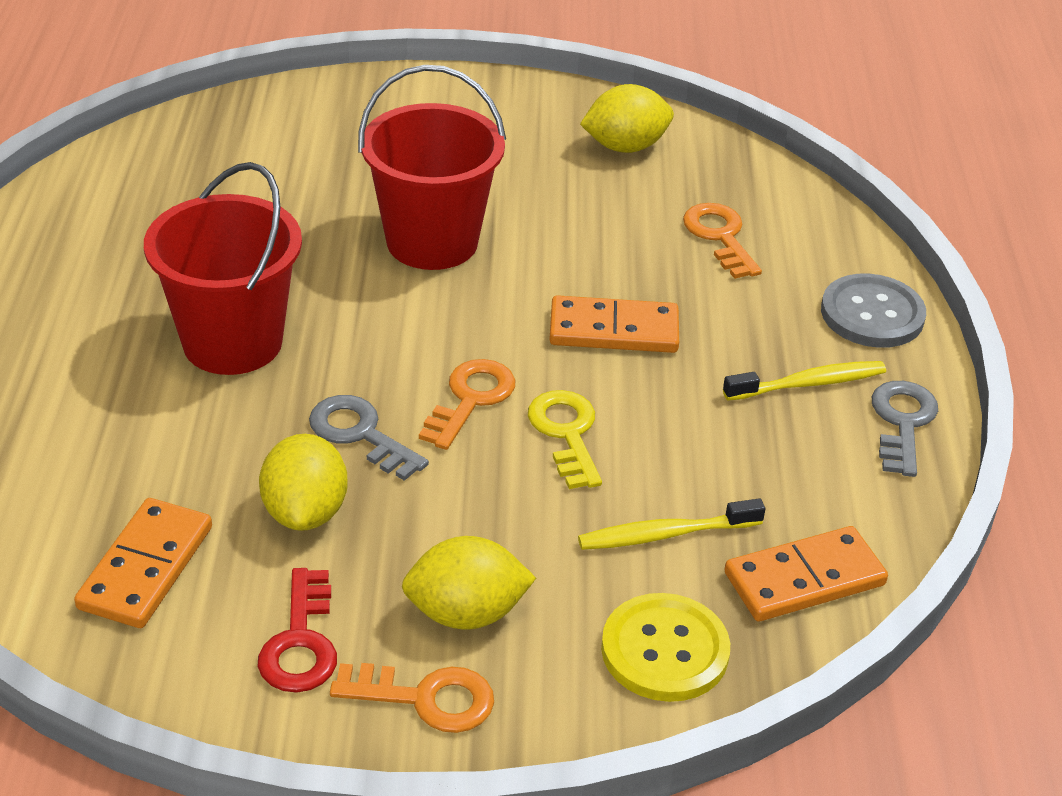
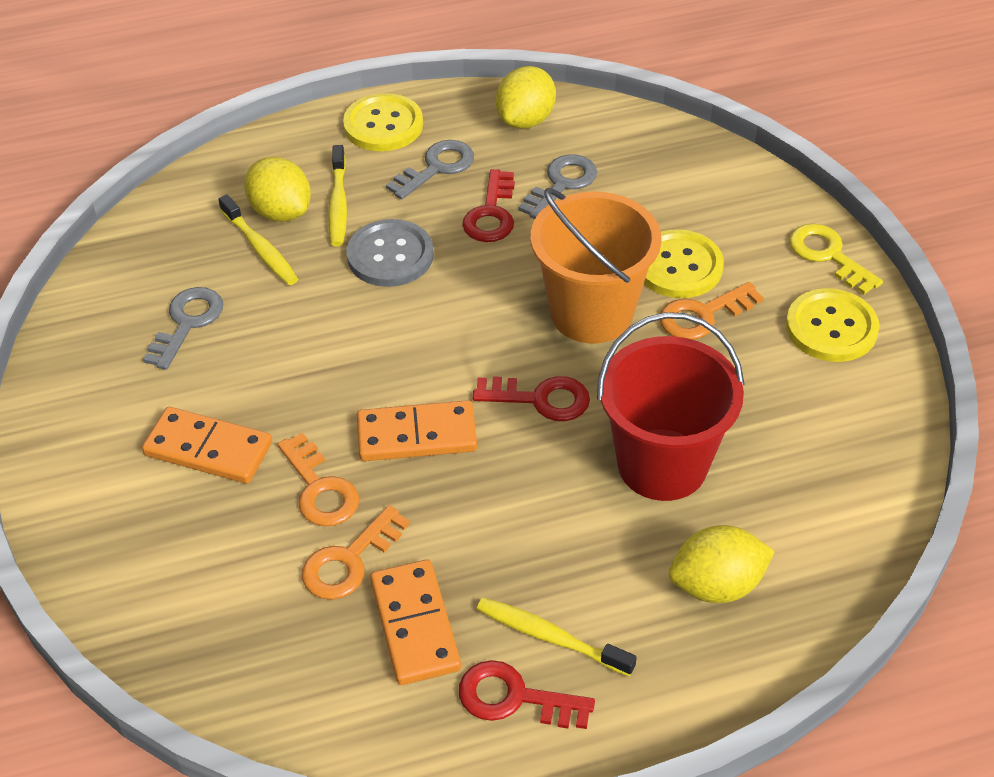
grey key: [309,395,429,481] [872,381,938,477] = 2 -> [143,287,223,370] [386,140,474,199] [518,155,597,219] = 3
orange bucket: none = 0 -> [531,188,662,344] = 1
red bucket: [144,162,302,375] [358,65,506,270] = 2 -> [597,312,745,501] = 1
red key: [258,568,337,693] = 1 -> [459,660,595,729] [462,169,515,242] [473,376,590,421] = 3
yellow button: [601,593,730,702] = 1 -> [343,93,423,151] [644,229,724,298] [786,288,879,362] = 3
yellow toothbrush: [578,498,765,550] [723,361,886,401] = 2 -> [218,194,298,285] [328,145,347,247] [477,598,637,677] = 3

